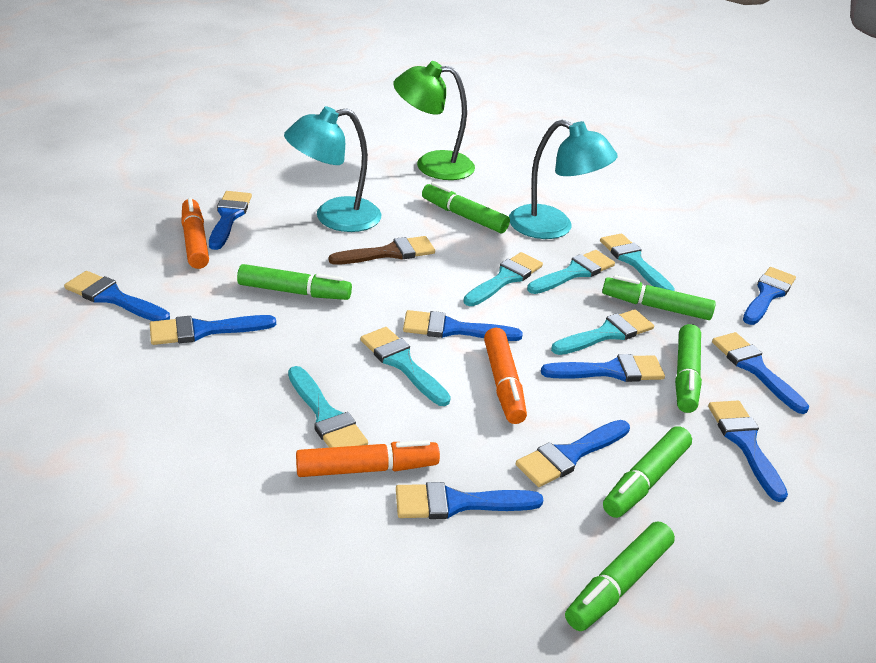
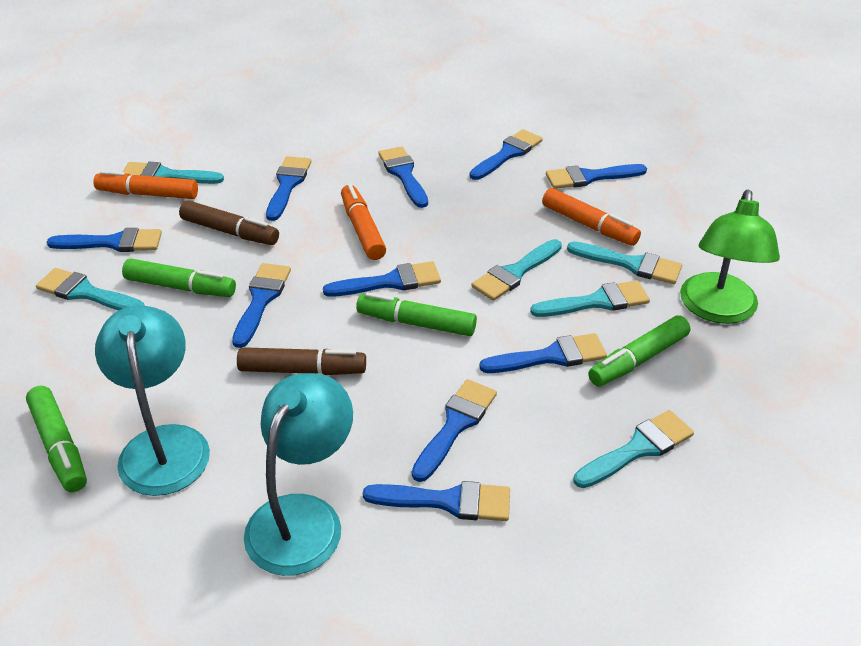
brown brush: [329,236,435,265] = 1 -> none = 0
brown marker: none = 0 -> [179,200,279,245] [237,347,366,375] = 2
green marker: [237,264,352,300] [422,182,510,233] [565,521,675,631] [602,275,716,320] [603,426,692,518] [675,324,702,413] = 6 -> [26,386,87,492] [122,259,236,297] [356,292,477,336] [588,315,690,387] = 4

